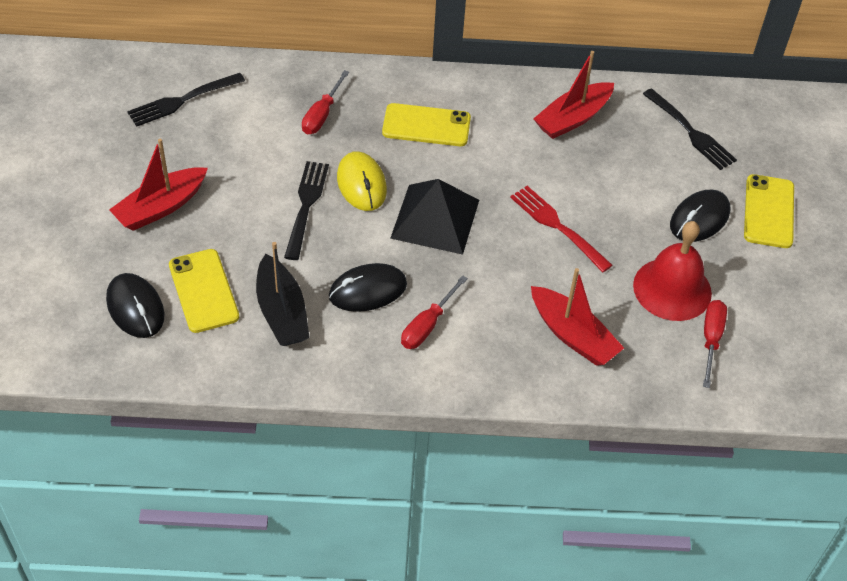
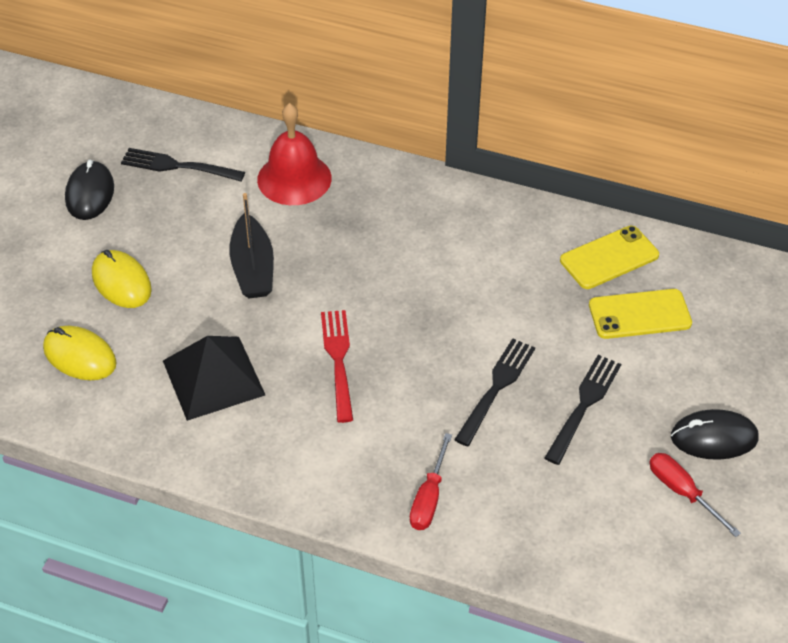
black mouse: [106,273,164,338] [329,263,407,312] [670,190,730,242] = 3 -> [65,160,114,220] [671,409,758,460] = 2
red boat: [109,139,208,231] [531,268,624,366] [533,51,614,139] = 3 -> none = 0
red screwdriver: [302,70,349,134] [401,275,468,349] [703,300,727,388] = 3 -> [410,433,452,530] [649,453,741,537] = 2
yellow mouse: [337,151,387,211] = 1 -> [43,326,116,380] [92,250,152,308] = 2
yellow phone: [169,249,239,333] [382,103,471,146] [744,174,794,248] = 3 -> [560,226,659,289] [589,289,692,339] = 2

